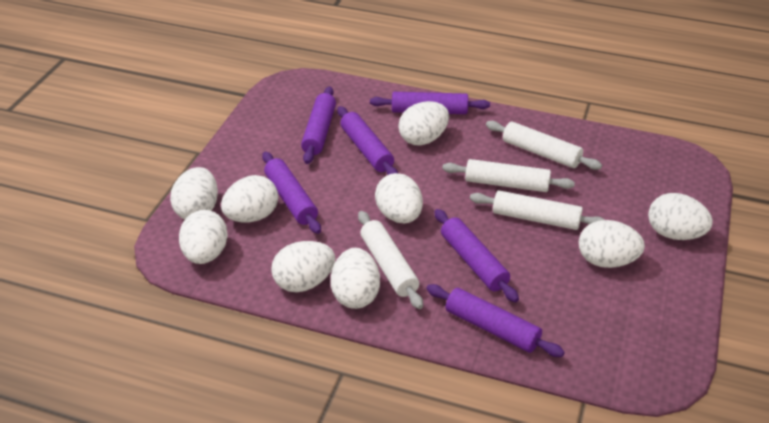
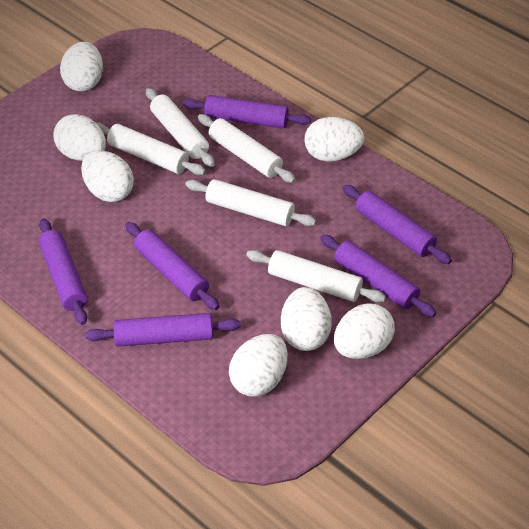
white egg: [170,167,218,219] [179,210,228,264] [221,175,278,223] [271,241,335,292] [331,248,380,309] [375,173,423,223] [398,101,449,146] [579,220,645,268] [648,193,713,240] = 9 -> [53,114,106,161] [60,42,103,91] [81,150,134,202] [229,334,288,397] [281,287,332,351] [304,117,364,161] [334,304,395,359] = 7
white rolling pin: [358,211,423,309] [442,159,575,192] [470,190,605,230] [486,121,602,170] = 4 -> [96,123,206,175] [146,88,215,167] [185,179,316,226] [198,114,296,183] [246,250,386,302] = 5

